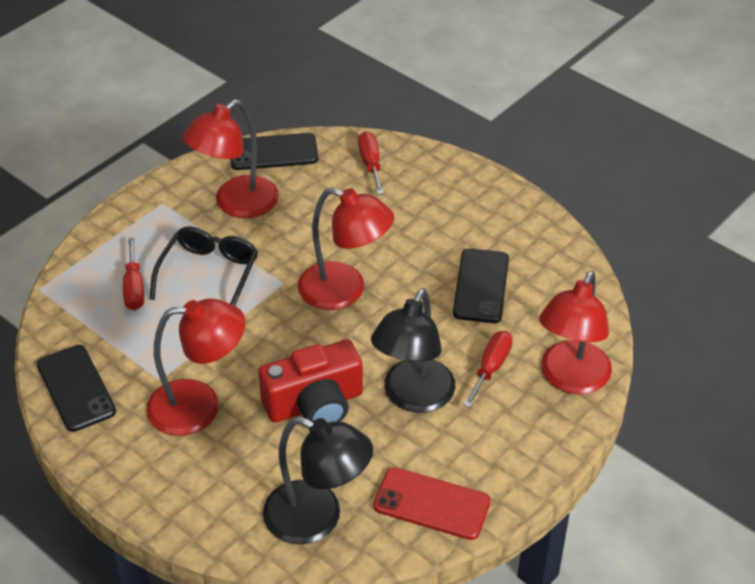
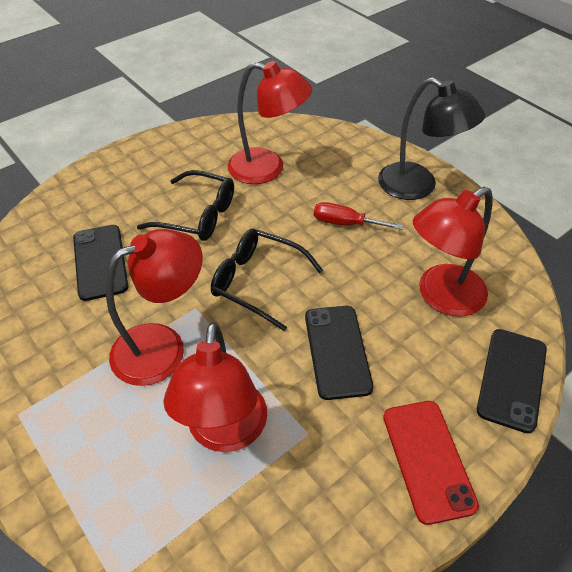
black glasses: [150,226,258,306] = 1 -> [137,170,234,241] [211,229,323,331] = 2
black lamp: [263,417,373,544] [371,288,455,413] = 2 -> [378,77,485,200] = 1
red camera: [258,339,363,423] = 1 -> none = 0
red screwdriver: [123,238,144,310] [358,131,384,194] [464,331,513,408] = 3 -> [314,202,403,230] = 1

